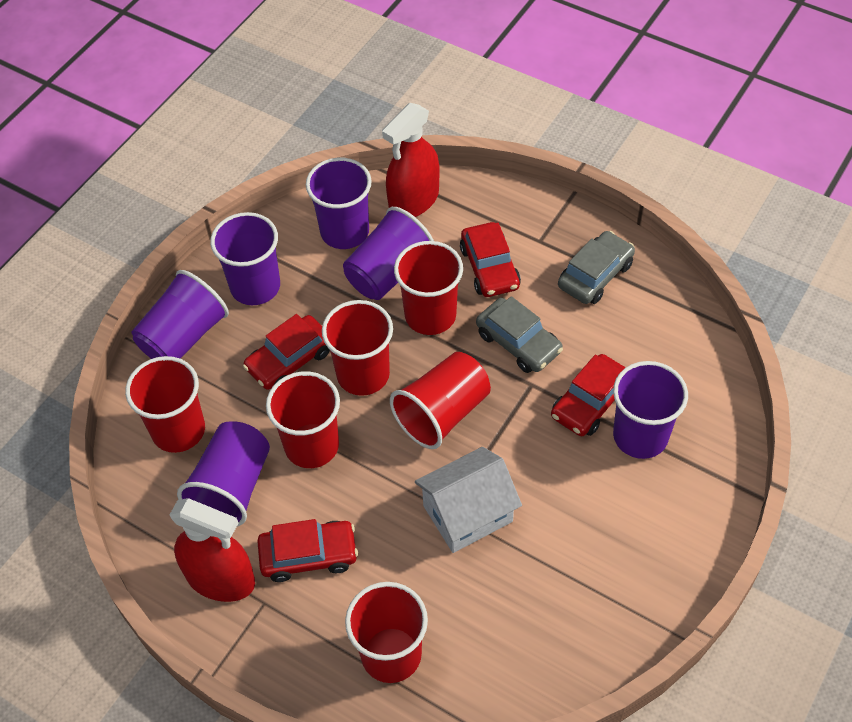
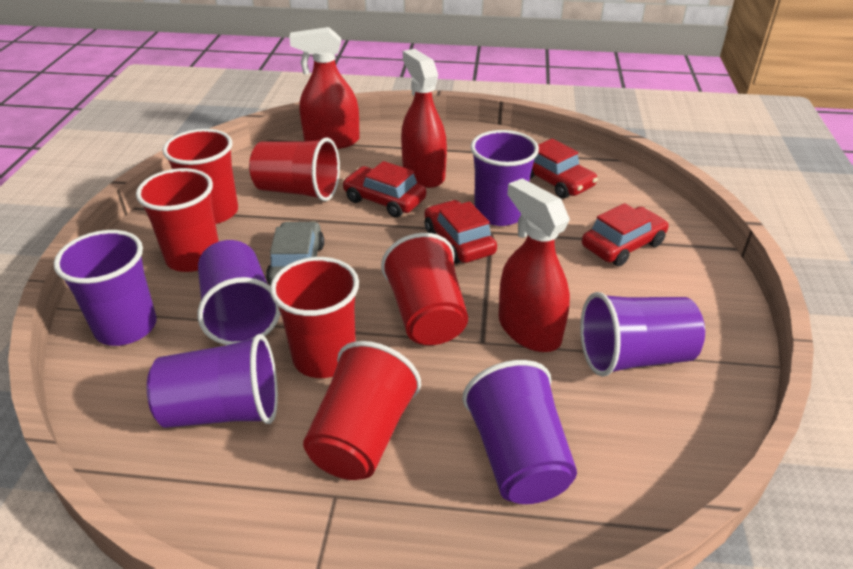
grey car: [476,296,563,373] [558,231,635,304] = 2 -> [266,221,324,285] = 1
red spray bottle: [170,498,255,602] [382,103,440,217] = 2 -> [289,27,360,149] [401,49,447,188] [499,178,570,352] = 3
white house: [415,447,522,553] = 1 -> none = 0

